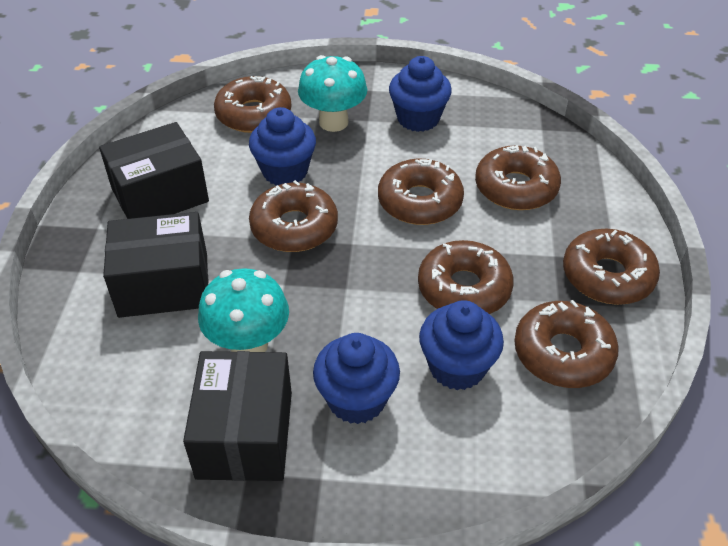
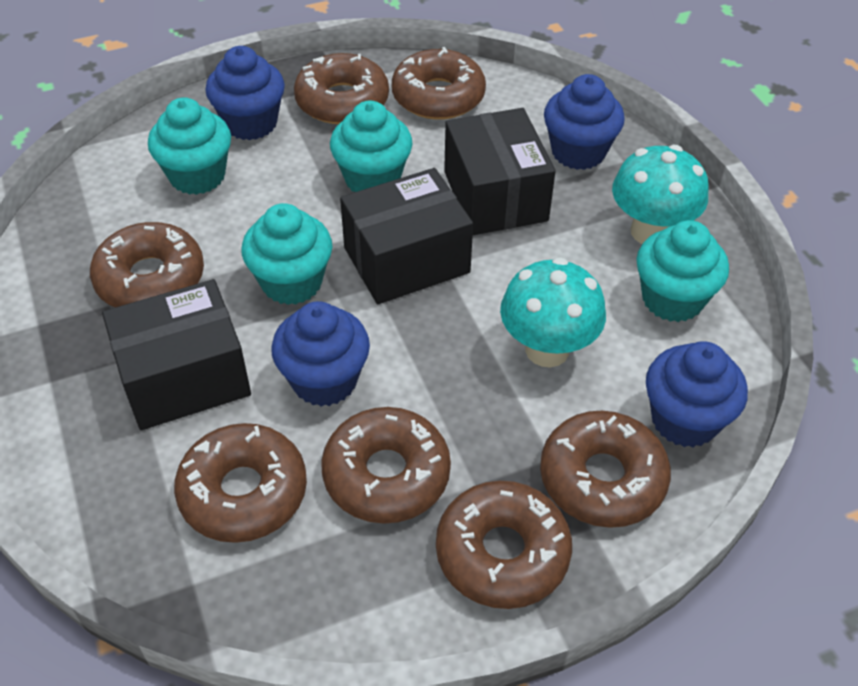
turquoise cupcake: none = 0 -> [148,98,231,195] [241,203,332,305] [330,100,412,192] [636,220,729,322] = 4

